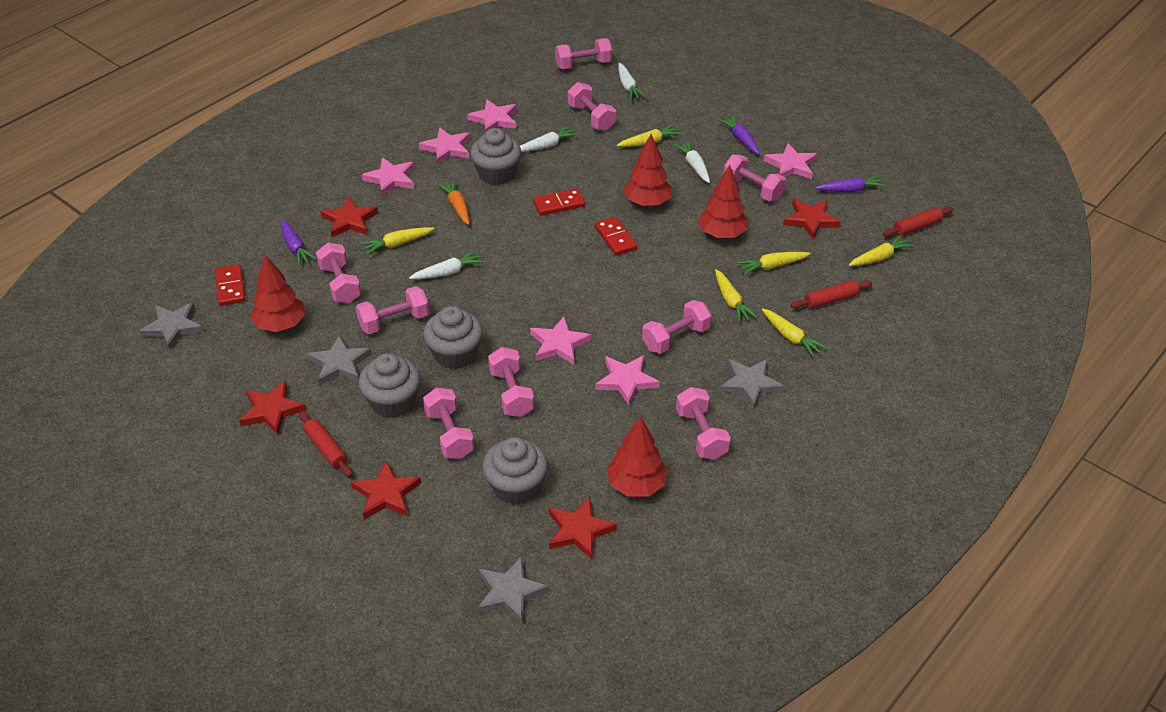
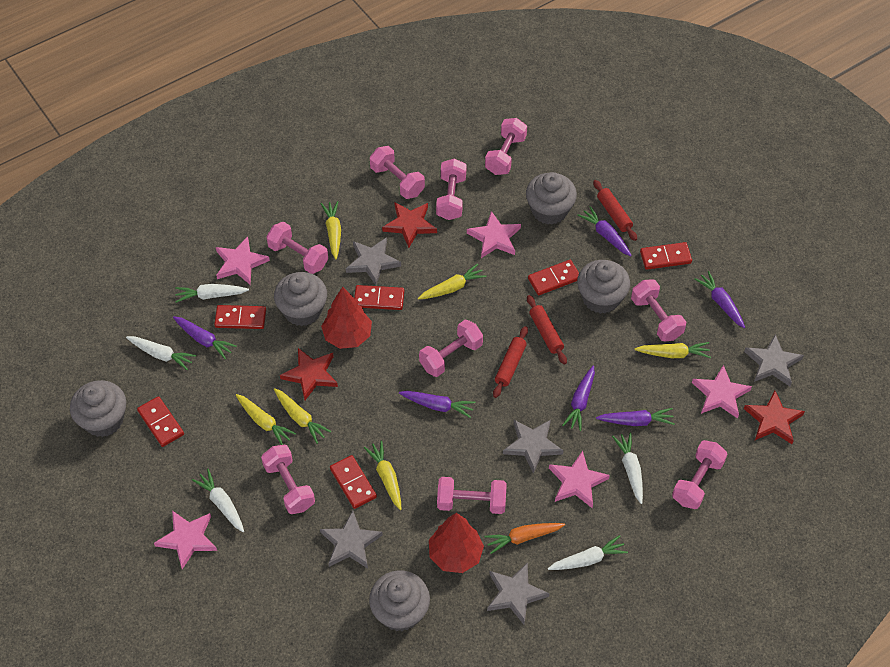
grey cupcake: [358,353,420,418] [423,306,483,369] [470,128,521,185] [483,437,548,505] = 4 -> [70,380,126,437] [274,272,327,326] [369,570,430,631] [526,172,577,225] [577,260,630,314] = 5
grey star: [139,302,204,350] [307,335,372,385] [478,556,549,624] [719,359,784,409] = 4 -> [320,511,383,569] [346,237,401,285] [487,562,549,624] [503,420,564,474] [744,334,804,386] = 5
pink star: [362,157,414,196] [419,127,470,165] [467,99,517,131] [530,317,591,365] [595,355,660,405] [764,143,817,179] = 6 -> [154,510,217,569] [216,236,270,285] [467,211,521,258] [549,451,610,508] [692,365,752,419] = 5
purple carrot: [281,219,317,266] [718,115,760,154] [815,175,887,192] = 3 -> [173,316,237,359] [399,391,475,418] [562,366,595,431] [577,206,632,256] [596,408,675,426] [694,271,745,328] = 6
red domino: [215,265,245,306] [533,189,585,215] [595,217,637,255] = 3 -> [137,396,184,447] [214,305,266,329] [330,455,377,509] [354,285,404,310] [528,260,579,295] [640,242,692,270] = 6
red star: [239,381,306,435] [321,197,378,237] [351,461,421,519] [549,497,617,559] [783,199,841,239] = 5 -> [280,348,338,400] [382,202,437,248] [744,391,805,444] = 3
red tree: [250,255,305,332] [606,416,667,497] [623,134,672,206] [698,165,748,238] = 4 -> [321,287,372,349] [429,513,484,573] = 2
white carrot: [409,250,484,279] [520,126,579,152] [618,63,646,100] [673,140,710,183] = 4 -> [126,336,196,370] [175,284,249,303] [192,469,244,532] [548,535,628,570] [612,432,643,504] = 5

